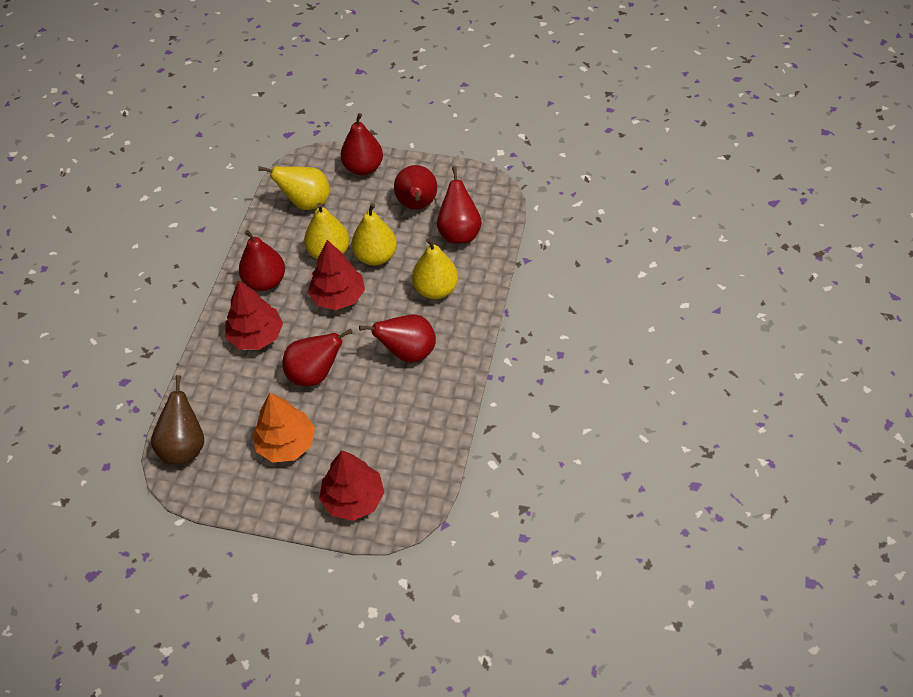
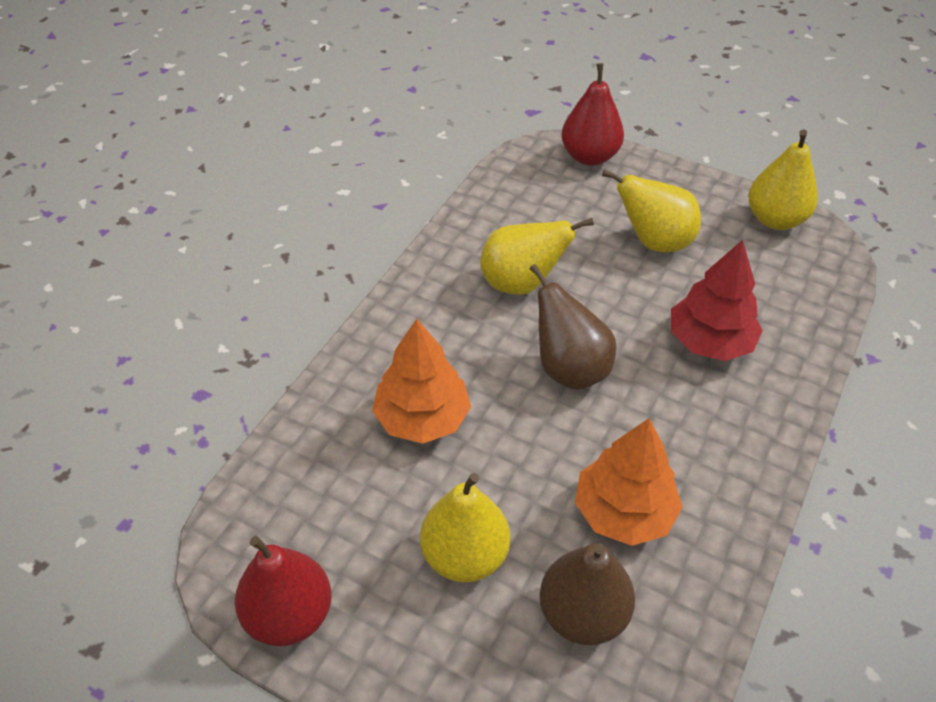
brown pear: [151,375,204,464] = 1 -> [529,264,617,390] [540,543,635,645] = 2
orange tree: [252,393,315,463] = 1 -> [372,319,471,444] [575,418,683,546] = 2
red pear: [239,230,285,291] [282,329,353,386] [340,113,383,176] [359,314,436,363] [394,165,437,209] [437,166,482,244] = 6 -> [235,536,331,646] [561,63,624,166] = 2
red tree: [225,281,283,350] [308,240,365,310] [319,450,385,521] = 3 -> [671,240,763,361] = 1

